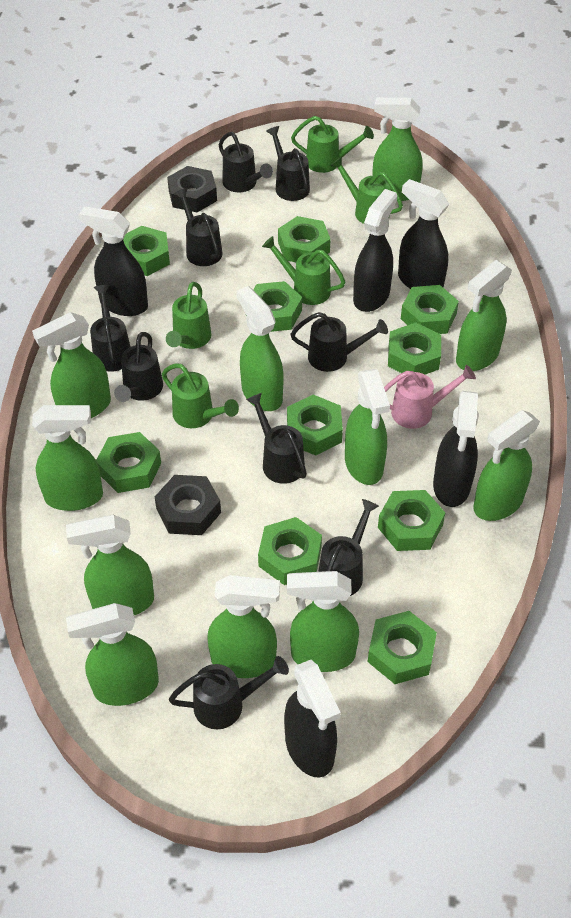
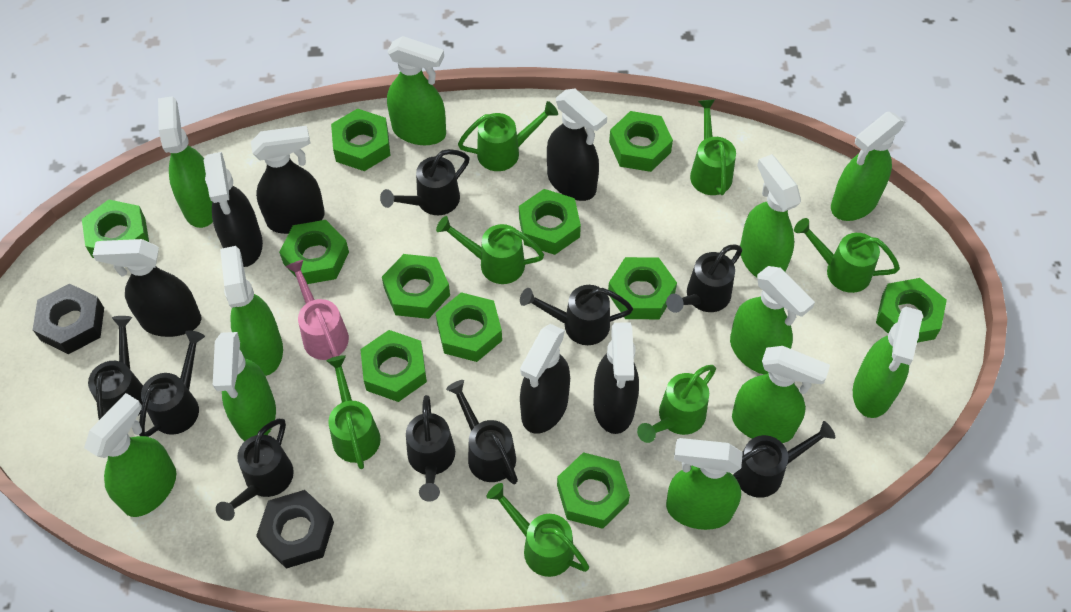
black spray bottle: [79,206,148,316] [284,660,341,778] [353,189,397,312] [398,179,449,289] [433,391,479,507] = 5 -> [93,239,201,337] [204,152,263,267] [251,126,325,234] [520,324,570,434] [547,89,607,201] [593,323,639,434] = 6
green nut: [96,432,161,493] [123,226,170,276] [253,281,302,332] [258,517,322,585] [278,216,330,262] [287,395,343,456] [368,611,437,684] [378,490,445,551] [388,322,441,374] [401,285,459,334] = 10 -> [82,199,149,258] [279,220,349,284] [331,108,391,171] [360,330,427,402] [382,254,450,319] [436,292,502,362] [519,189,581,255] [557,452,630,529] [608,257,677,319] [609,111,673,172] [876,278,947,343] = 11
green watering can: [162,363,239,428] [166,282,211,349] [262,236,345,305] [291,116,374,173] [330,157,403,224] = 5 -> [326,355,381,469] [436,216,544,284] [458,101,558,171] [487,483,589,577] [637,365,716,443] [690,99,736,195] [794,218,900,293] = 7

